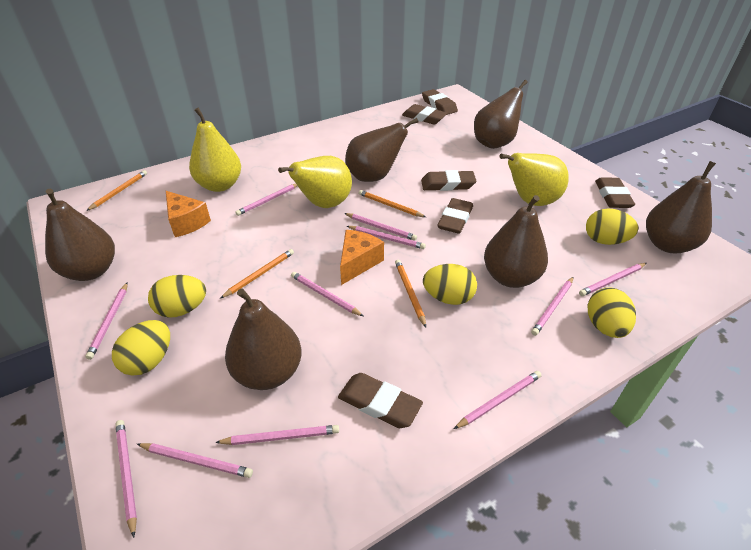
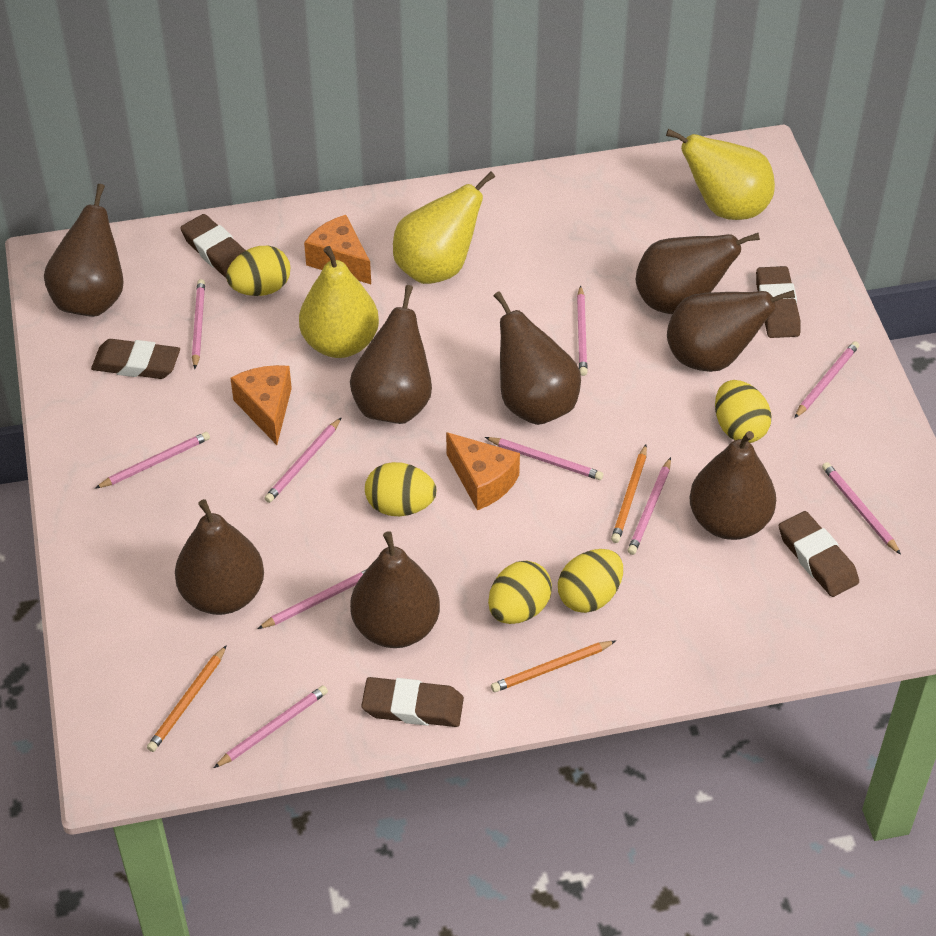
brown eraser: [338,373,423,428] [402,104,447,124] [421,170,477,191] [422,89,458,115] [437,198,473,234] [595,178,635,208] = 6 -> [91,339,180,379] [180,214,246,278] [361,677,464,727] [756,266,801,338] [779,511,859,597] = 5
brown pear: [45,189,115,281] [225,288,302,390] [345,118,418,182] [474,80,528,149] [484,195,548,288] [646,161,716,253] = 6 -> [44,184,124,317] [175,499,264,615] [350,285,432,424] [350,531,440,648] [494,291,581,425] [636,233,760,314] [667,290,795,372] [689,431,776,540] = 8
orange cheese: [166,191,211,237] [340,230,384,285] = 2 -> [230,365,292,445] [304,215,371,284] [446,432,520,510] = 3
orange pencil: [86,170,147,211] [220,249,294,298] [359,190,426,217] [395,260,426,327] = 4 -> [147,645,227,752] [491,641,616,692] [611,445,647,543] = 3
pink pencil: [85,282,128,360] [115,420,137,538] [137,443,253,478] [215,425,339,445] [235,183,297,216] [291,272,363,316] [344,213,417,241] [347,226,426,249] [454,371,542,429] [531,277,574,336] [579,263,647,296] = 11 -> [95,432,210,489] [192,279,205,369] [214,685,328,768] [257,570,366,629] [264,417,342,503] [485,437,603,480] [577,285,588,376] [627,457,671,555] [795,341,859,418] [822,462,901,555] = 10

